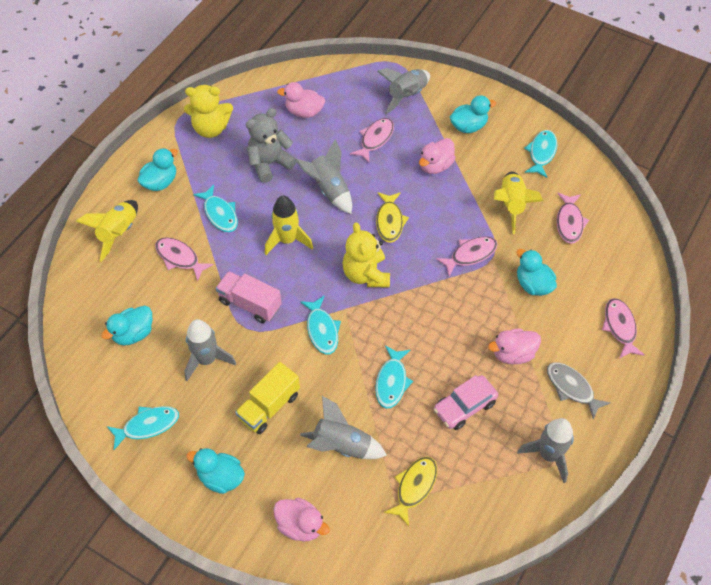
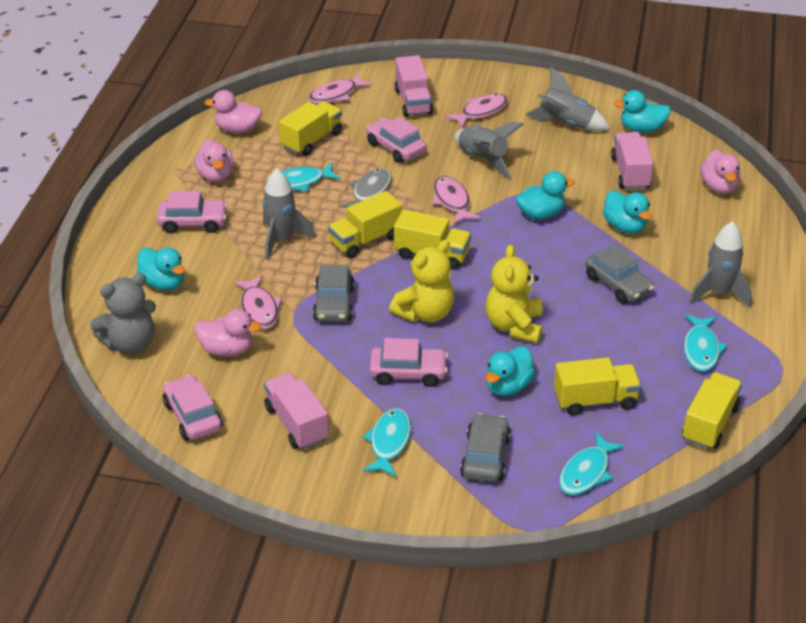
grey car: none = 0 -> [313,265,354,322] [460,413,511,482] [585,244,654,304] = 3
grey rocket: [184,319,236,381] [295,139,352,214] [300,396,387,459] [377,68,430,114] [517,418,574,483] = 5 -> [262,168,315,260] [455,122,524,178] [526,67,610,131] [689,221,752,308] = 4
pink car: [434,375,498,430] = 1 -> [157,191,228,233] [163,375,223,440] [366,117,426,163] [369,338,448,387] = 4
pink fish: [155,237,214,281] [350,118,394,163] [436,237,498,276] [557,193,589,244] [602,298,644,359] = 5 -> [234,275,282,329] [309,73,373,104] [432,176,481,224] [445,94,508,128] = 4
pink truck: [216,271,282,323] = 1 -> [264,373,329,450] [394,55,433,117] [611,132,654,190] = 3
turquoise fish: [107,406,179,450] [193,185,238,232] [300,296,341,354] [375,346,413,409] [524,130,557,178] = 5 -> [266,163,341,191] [363,408,411,477] [559,432,625,495] [684,314,728,372] = 4
yellow fish: [376,192,409,243] [384,456,437,526] = 2 -> none = 0
yellow rocket: [76,200,138,262] [265,195,313,255] [494,172,543,234] = 3 -> none = 0
yellow truck: [235,362,300,434] = 1 -> [279,101,342,156] [328,191,402,258] [394,209,471,270] [554,357,641,416] [682,372,742,449] = 5

